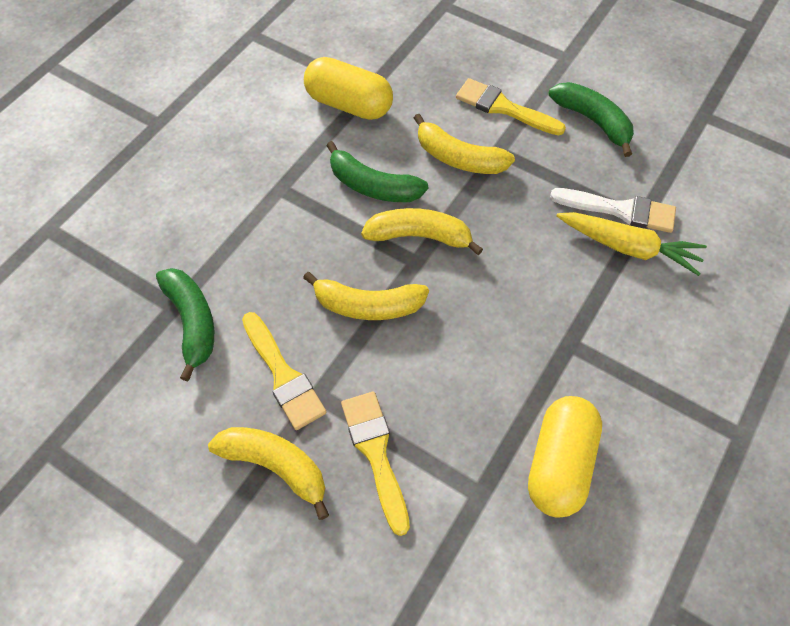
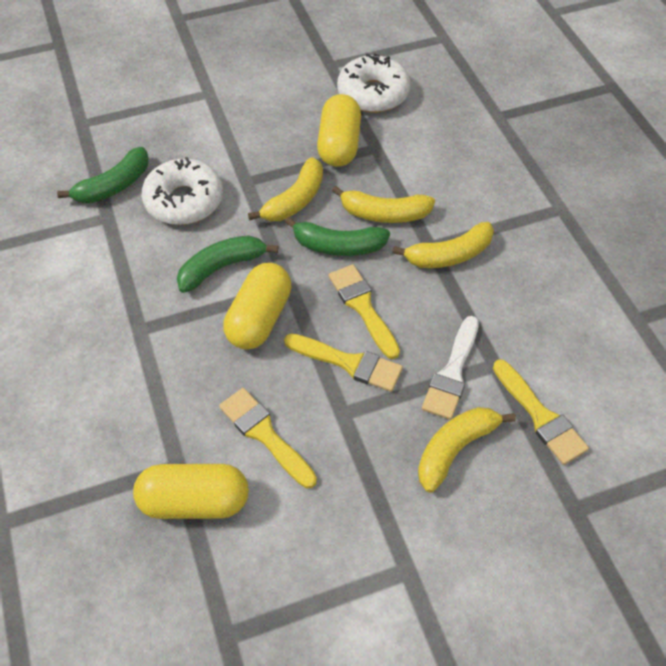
white donut: none = 0 -> [141,157,223,225] [337,53,410,113] = 2
yellow brush: [242,312,327,430] [341,391,410,536] [456,78,566,135] = 3 -> [219,388,317,488] [284,333,403,392] [329,264,400,359] [493,359,589,465] = 4
yellow capsule: [304,57,393,120] [528,396,602,518] = 2 -> [133,464,249,519] [223,263,292,350] [317,94,361,167] = 3
yellow carrot: [556,212,707,276] = 1 -> none = 0

